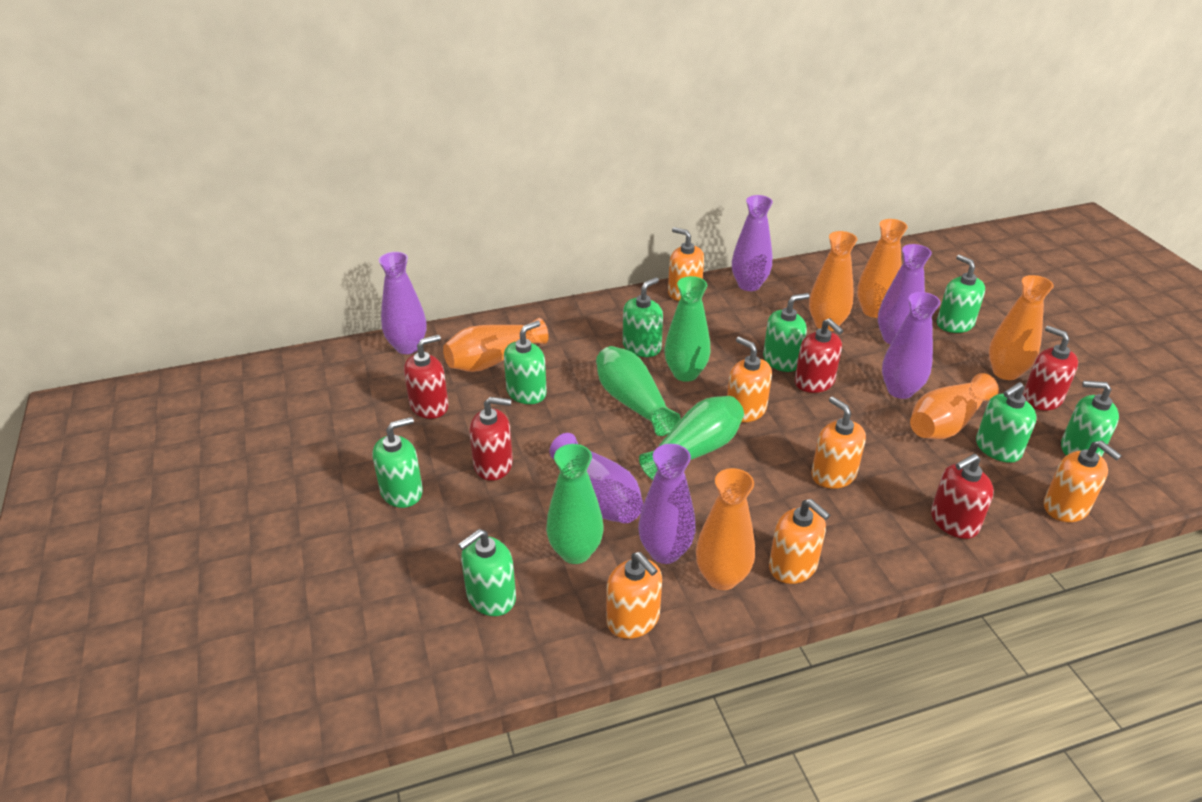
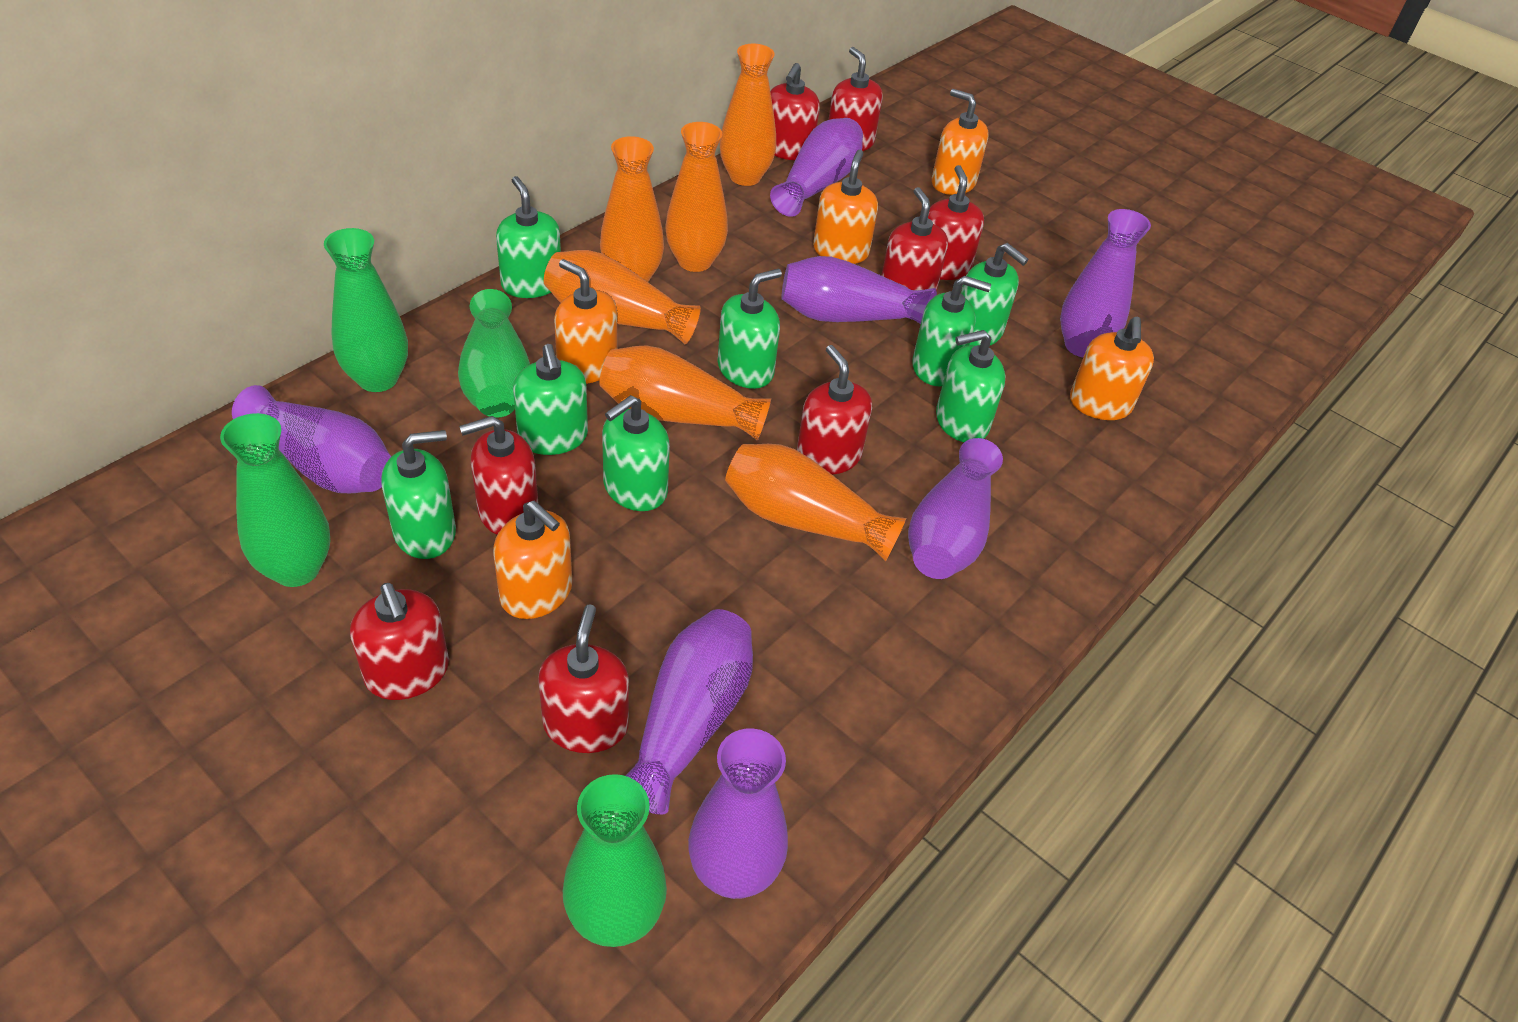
orange soap dispenser: [606,552,662,639] [668,227,704,301] [727,337,772,422] [769,499,830,584] [811,396,866,489] [1044,441,1122,522] = 6 -> [493,501,572,619] [554,259,618,384] [813,150,878,264] [932,89,989,195] [1070,317,1154,420] = 5
purple vase: [379,252,426,354] [550,433,643,523] [638,444,696,564] [732,195,773,291] [878,244,932,344] [882,292,940,399] = 6 -> [232,385,391,493] [625,609,753,815] [688,729,788,899] [770,118,863,217] [781,256,937,324] [908,438,1003,579] [1060,209,1151,357] = 7
red soap dispenser: [404,335,449,419] [469,397,513,481] [795,318,843,393] [931,454,994,539] [1023,326,1078,411] = 5 -> [350,583,449,700] [459,416,538,535] [538,604,629,753] [770,63,820,160] [797,345,872,475] [829,47,883,151] [881,187,948,291] [928,165,984,280] = 8

